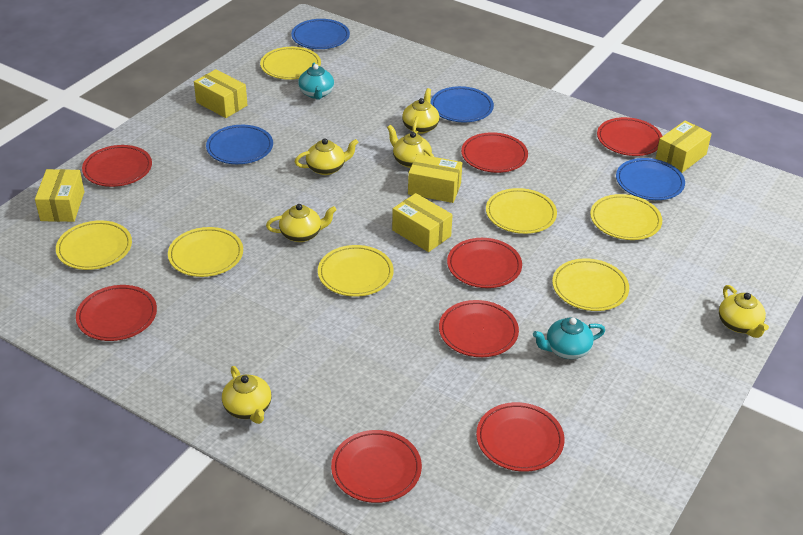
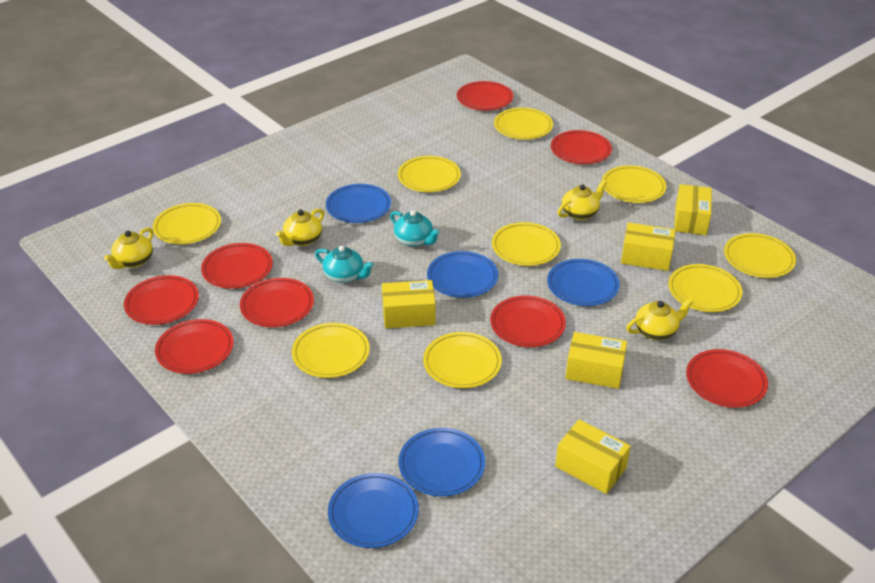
blue plate: [206,125,273,164] [291,19,350,49] [431,86,494,122] [616,158,685,200] = 4 -> [326,184,391,223] [328,473,419,548] [399,428,485,496] [427,251,498,298] [547,259,620,306] = 5
yellow plate: [56,220,132,270] [168,227,243,277] [260,47,321,80] [318,245,394,297] [486,188,557,234] [552,258,629,311] [590,194,662,240] = 7 -> [153,203,221,244] [292,323,370,378] [398,156,461,192] [423,332,502,388] [492,222,561,266] [494,108,553,140] [602,165,666,203] [668,264,742,312] [724,233,796,278] = 9
yellow teapot: [222,366,272,424] [266,204,336,242] [294,138,359,175] [387,125,434,168] [402,88,439,134] [719,285,769,338] = 6 -> [104,228,153,269] [276,209,324,246] [558,180,607,220] [626,298,693,340] = 4

